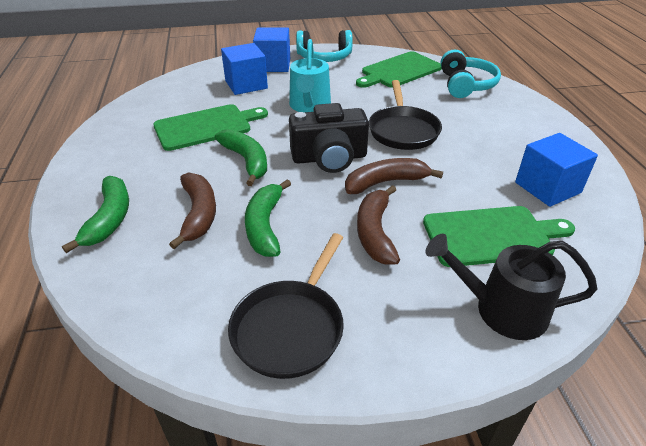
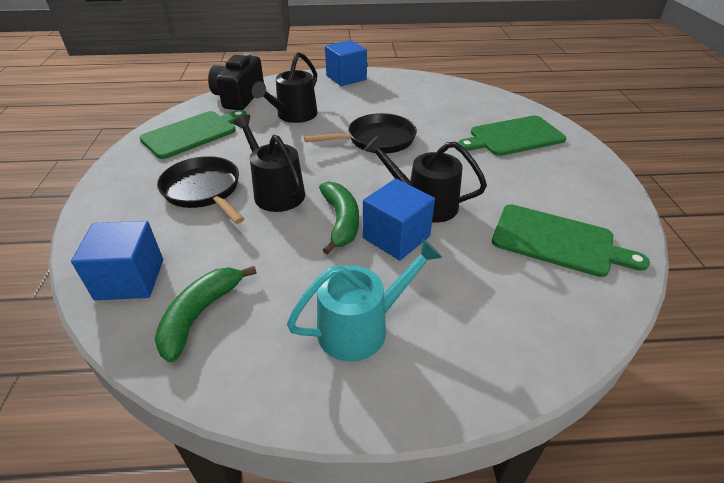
black watering can: [425,234,597,340] = 1 -> [233,114,305,212] [252,52,317,123] [364,135,487,223] = 3
brown banana: [169,172,216,249] [345,158,443,194] [357,185,400,265] = 3 -> none = 0
green banana: [62,176,129,253] [215,129,267,186] [245,179,291,257] = 3 -> [155,266,257,362] [319,181,359,255] = 2
turquoise headphones: [296,30,353,62] [441,49,501,98] = 2 -> none = 0

